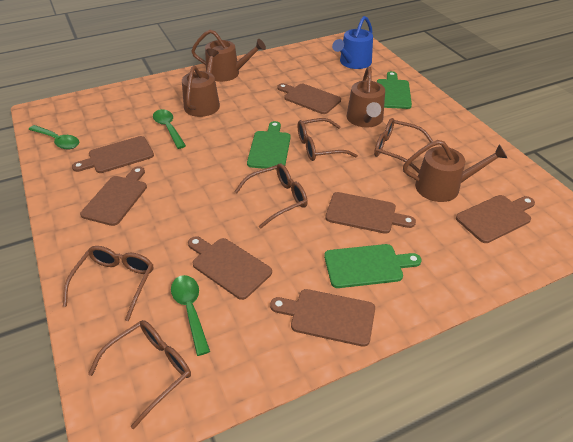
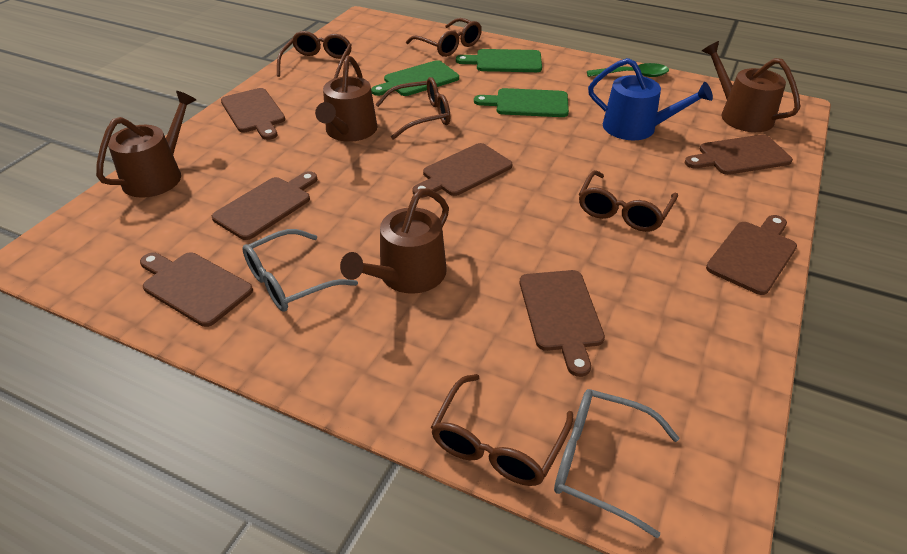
green spoon: [28,125,79,149] [153,109,186,149] [171,275,210,356] = 3 -> [587,63,669,77] = 1
grey glasses: none = 0 -> [242,229,358,312] [554,389,679,538] = 2

